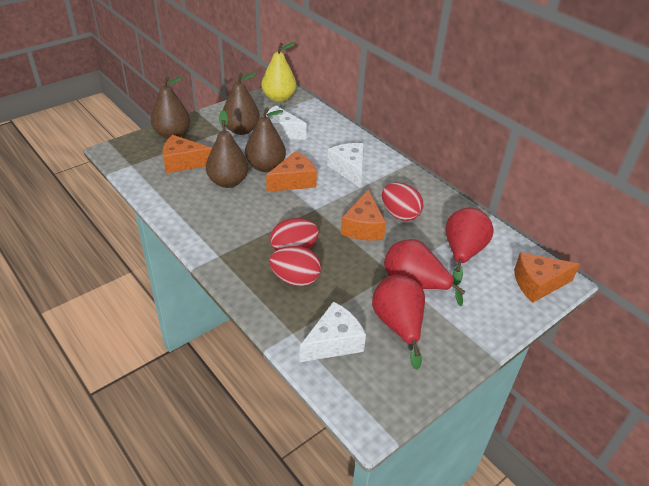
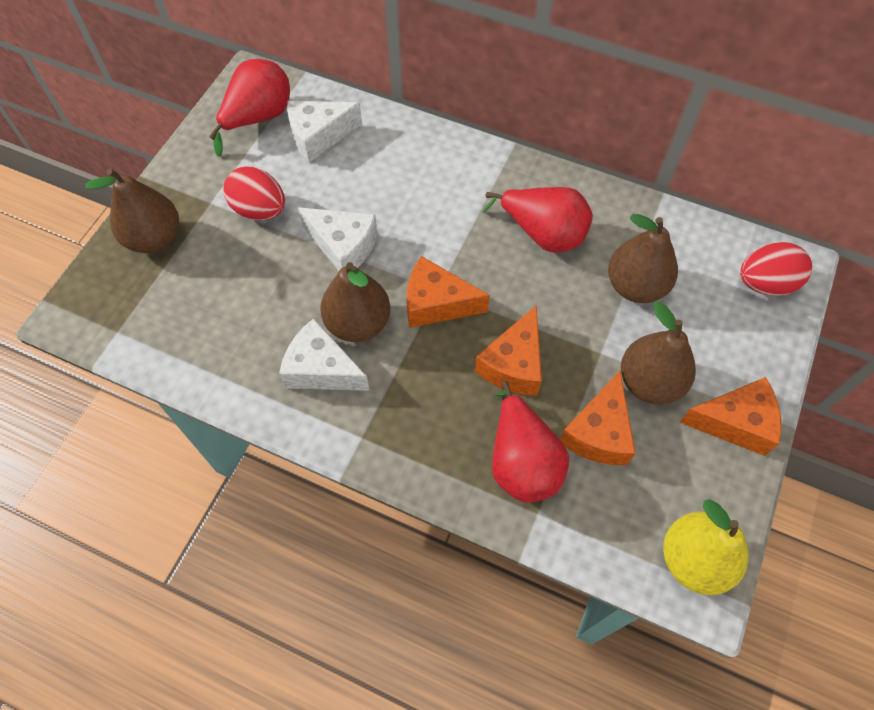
red egg: [269,246,321,286] [270,218,319,251] [382,183,423,221] = 3 -> [223,166,285,220] [740,242,812,296] = 2

